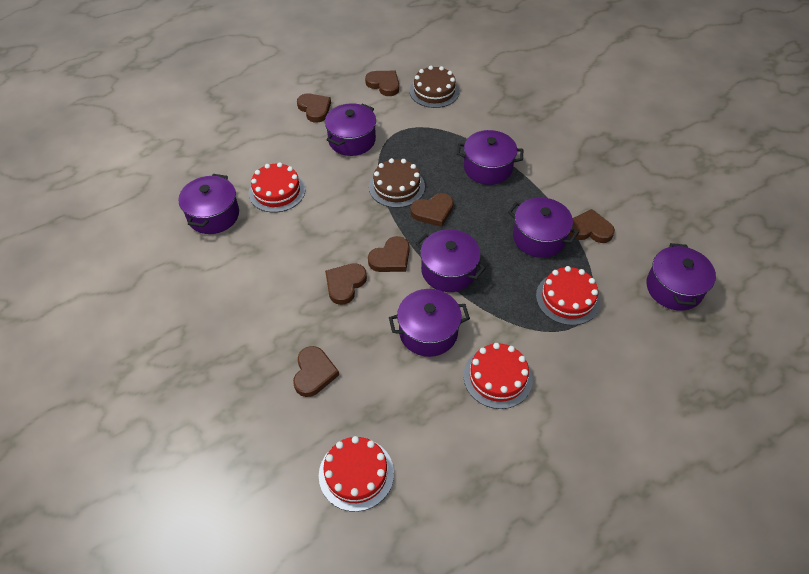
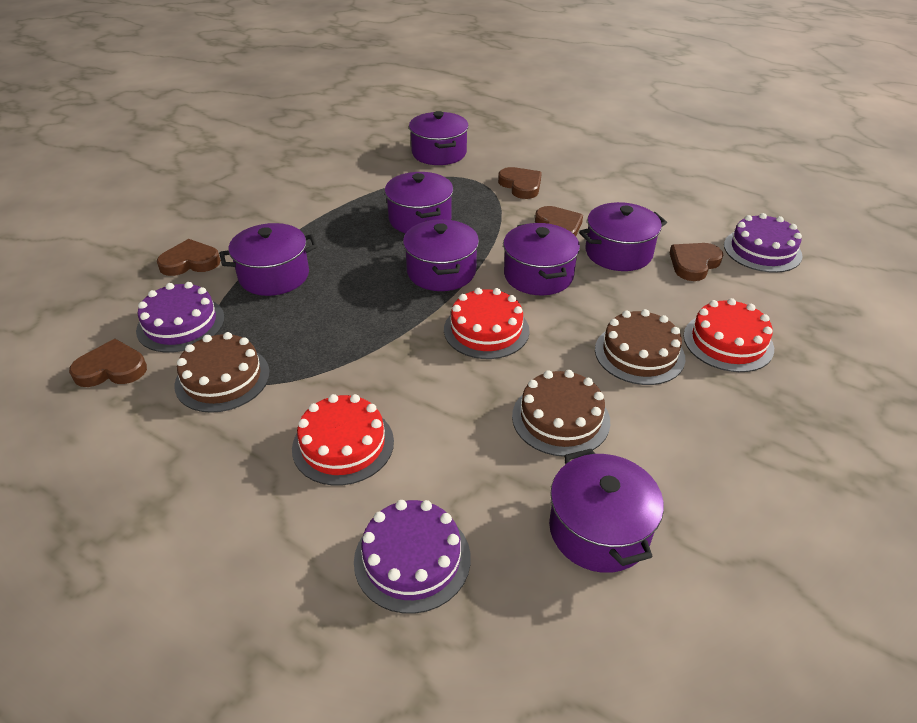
brown cake: [369,158,425,208] [410,66,459,108] = 2 -> [174,332,270,413] [512,370,610,457] [595,309,685,385] = 3
brown heart: [293,346,339,397] [297,93,331,123] [325,263,367,305] [365,71,399,96] [368,236,409,272] [410,193,453,227] [569,209,615,243] = 7 -> [69,339,147,387] [157,239,221,276] [498,167,542,199] [535,206,583,236] [670,243,723,281] = 5
purple cake: none = 0 -> [136,282,225,353] [354,500,471,614] [724,213,803,273] = 3
red cake: [249,162,305,213] [319,436,394,512] [463,343,532,409] [536,266,600,325] = 4 -> [292,394,394,486] [444,288,530,359] [683,298,774,372] = 3

